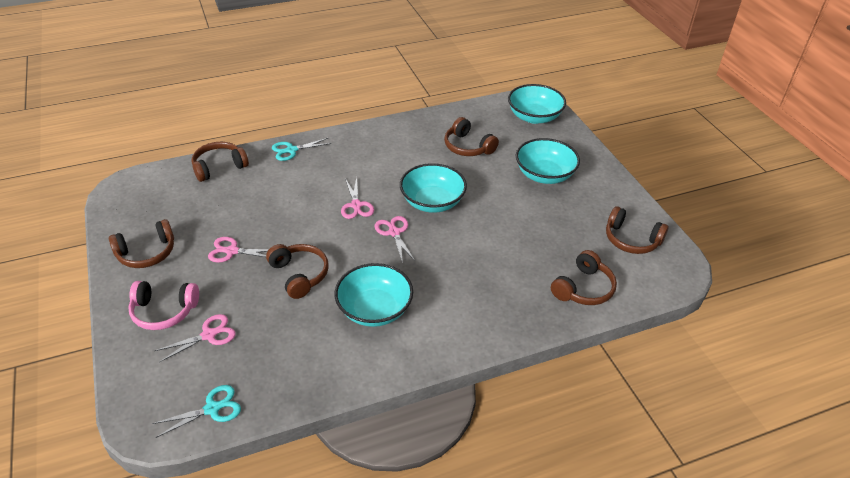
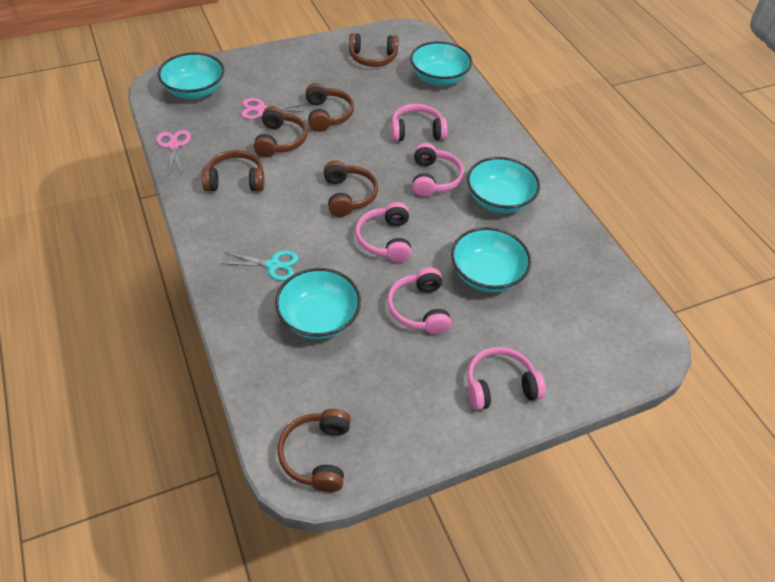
pink headphones: [128,281,199,330] = 1 -> [355,202,411,262] [387,267,451,334] [391,104,448,141] [412,143,464,197] [467,347,546,410] = 5
pink scissors: [155,314,236,362] [208,237,269,262] [341,177,374,219] [375,216,415,263] = 4 -> [156,130,191,176] [241,98,304,119] = 2
turquoise bowl: [334,263,413,327] [400,163,467,213] [508,84,566,124] [516,138,580,184] = 4 -> [158,52,224,99] [275,268,361,339] [410,41,473,86] [451,227,532,292] [467,157,540,213] = 5
turquoise scissors: [152,385,241,438] [272,138,332,161] = 2 -> [221,250,298,281] = 1

